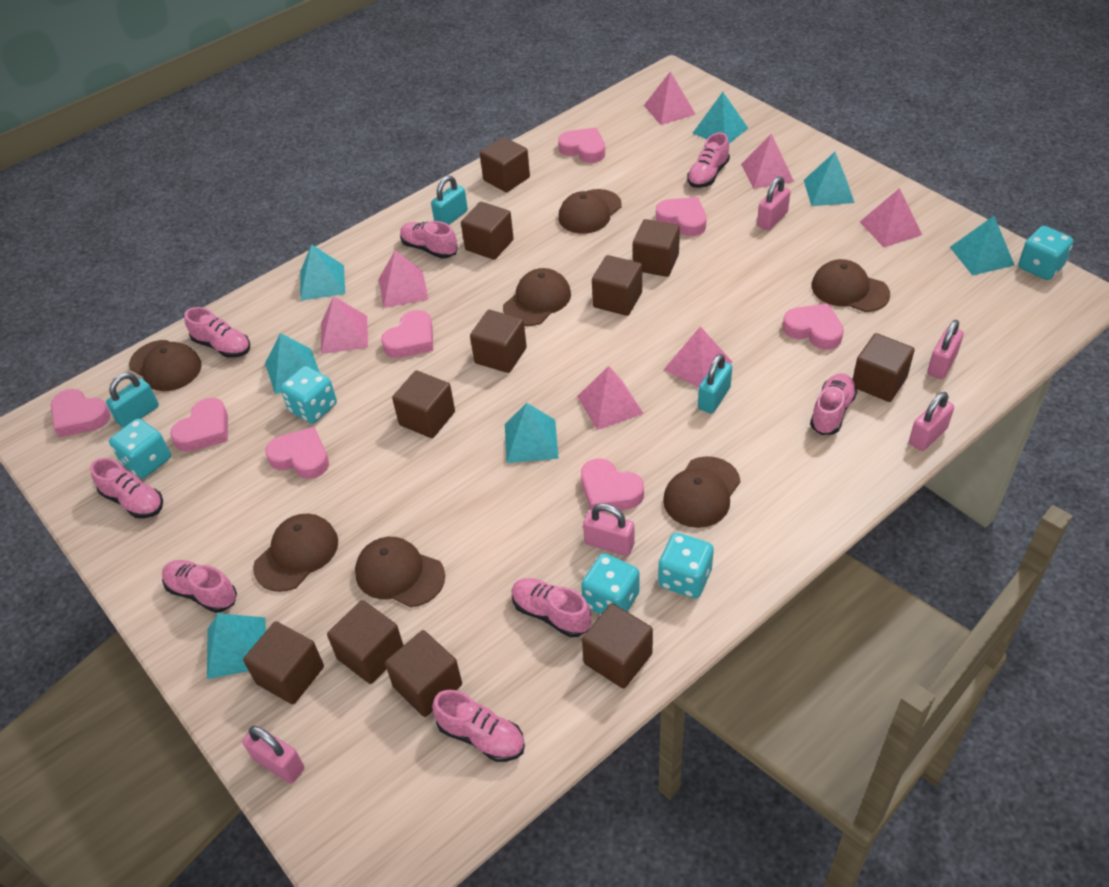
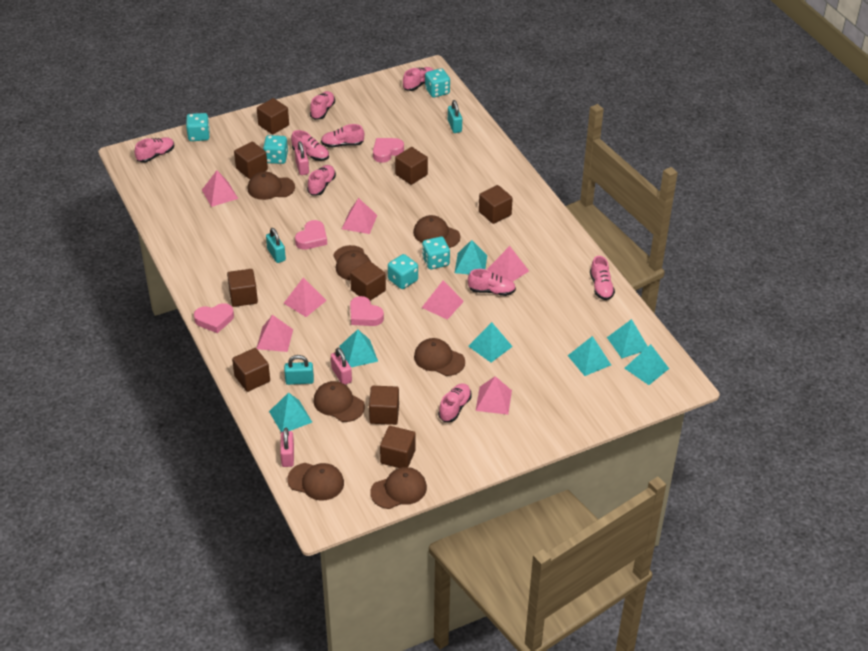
brown cube: [243,621,324,704] [327,600,404,684] [385,630,462,717] [392,370,455,438] [461,202,514,260] [470,310,527,373] [480,137,530,192] [582,603,653,689] [592,255,642,316] [633,219,680,277] [853,333,915,402] = 11 -> [227,269,258,307] [232,348,270,392] [234,141,268,179] [257,98,289,134] [350,261,386,301] [369,386,399,425] [380,426,416,468] [395,147,428,185] [479,185,513,224] = 9
pink heart: [51,389,111,438] [170,398,228,452] [265,427,329,479] [381,310,433,358] [558,128,605,163] [581,458,644,512] [656,197,706,236] [783,304,844,350] = 8 -> [194,303,234,333] [295,220,327,250] [350,296,384,326] [373,138,404,163] = 4
pink padlock: [242,726,304,783] [583,503,634,556] [757,177,790,230] [909,392,954,451] [927,320,964,379] = 5 -> [280,428,294,467] [295,141,309,175] [331,348,352,385] = 3
pink shoe: [90,458,163,518] [162,560,237,613] [184,307,250,358] [400,221,458,259] [432,690,525,762] [512,578,592,637] [687,132,730,188] [810,373,857,435] = 8 -> [135,137,175,163] [291,130,329,161] [307,165,336,196] [310,91,335,120] [321,124,364,148] [403,67,434,91] [438,383,472,422] [468,269,516,296] [590,256,615,300] = 9

